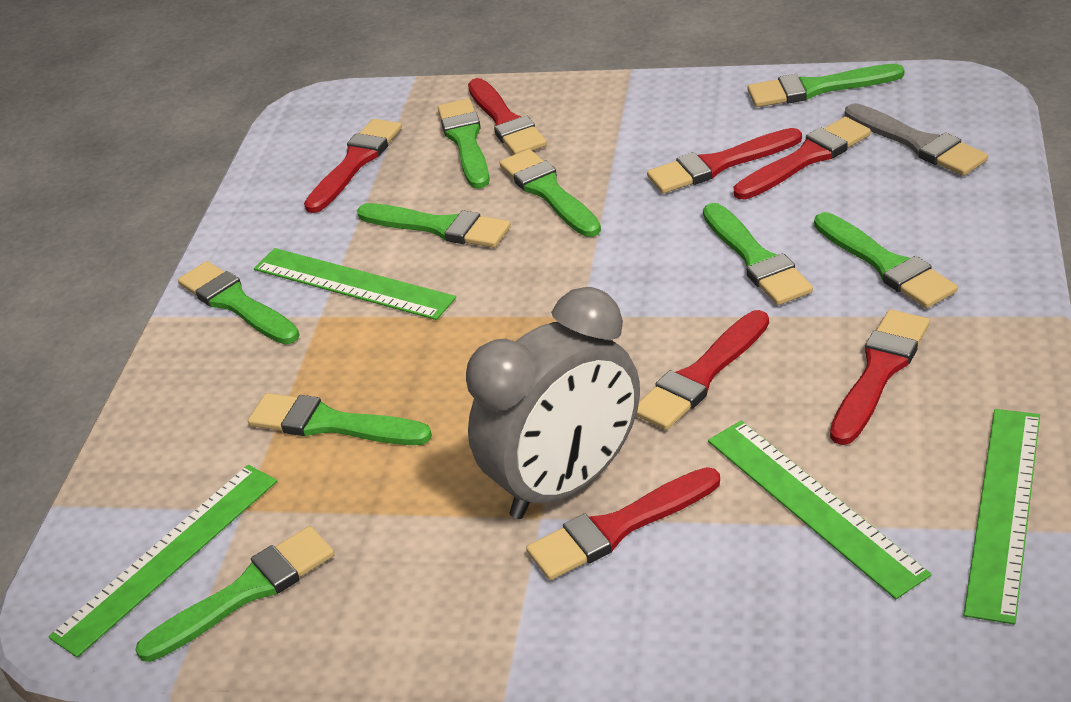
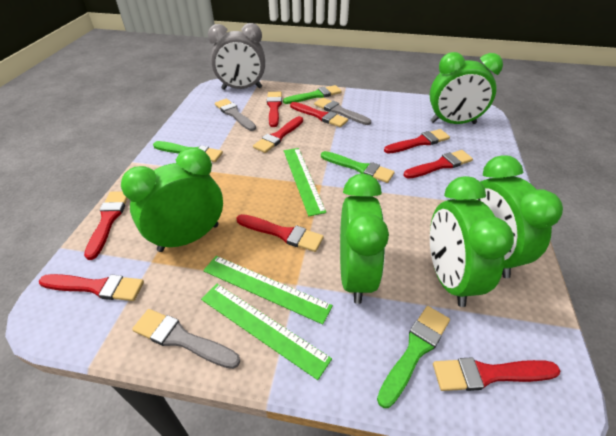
green brush: [135,526,335,662] [178,261,299,344] [248,393,432,445] [357,203,511,248] [438,99,490,189] [500,149,601,237] [703,203,813,305] [747,64,904,107] [814,212,958,308] = 9 -> [153,141,223,162] [283,85,342,104] [321,151,395,183] [377,306,450,408] = 4
green clock: none = 0 -> [121,148,223,252] [340,174,389,304] [430,52,503,124] [430,176,514,307] [477,155,563,278] = 5
green ruler: [48,465,277,658] [254,248,456,320] [708,421,932,599] [964,409,1040,624] = 4 -> [201,284,332,380] [203,256,333,325] [284,148,326,216] = 3
grey brush: [845,103,988,176] = 1 -> [132,309,240,369] [215,99,256,131] [314,98,371,125] = 3
red brush: [304,119,402,213] [468,78,547,155] [526,467,720,580] [636,310,769,430] [647,128,802,194] [734,117,871,200] [830,309,930,445] = 7 -> [39,274,144,301] [84,191,128,260] [236,214,324,252] [253,116,303,153] [267,92,282,127] [290,102,348,127] [384,129,450,154] [403,150,473,179] [433,357,560,391] = 9

